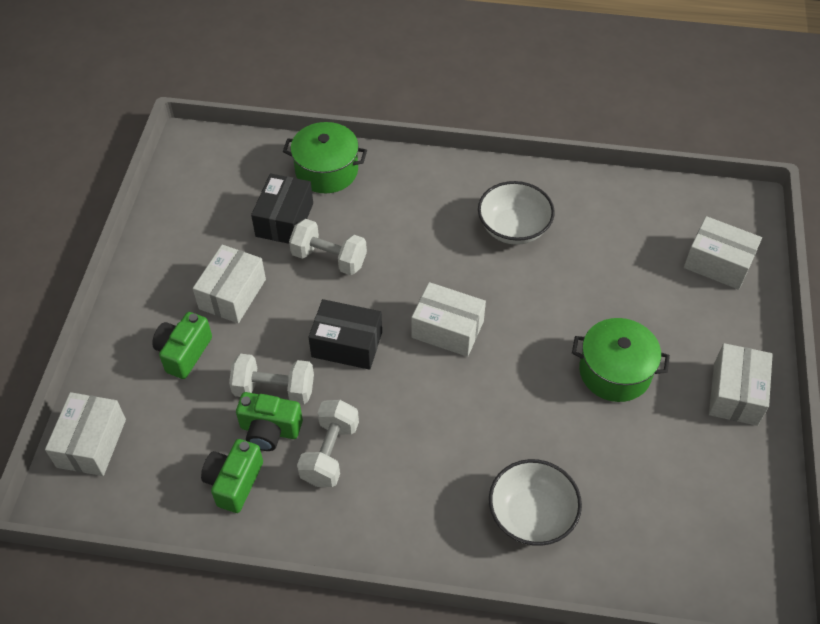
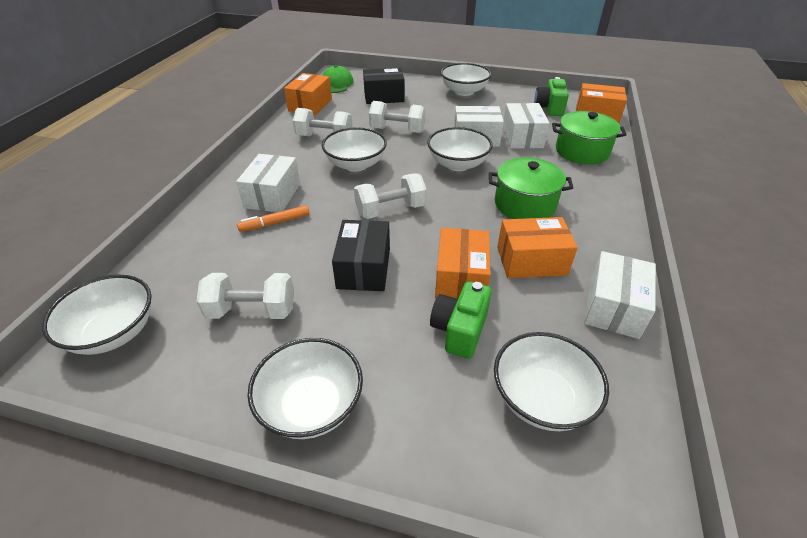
green camera: [152,312,212,379] [201,439,263,513] [236,392,303,451] = 3 -> [430,281,492,359] [534,77,569,116] = 2
green cap: none = 0 -> [322,65,354,93] = 1
orange box: none = 0 -> [284,73,332,116] [435,228,490,299] [497,217,578,278] [576,83,627,123] = 4
orange marker: none = 0 -> [237,205,309,232] = 1
white bowl: [478,181,555,245] [489,459,582,546] = 2 -> [42,275,152,355] [247,338,363,439] [322,127,387,172] [427,127,493,171] [441,63,491,96] [494,332,609,431] = 6
white box: [45,392,126,476] [193,245,266,323] [411,282,486,357] [684,216,762,290] [709,343,773,426] = 5 -> [236,154,300,212] [454,106,504,147] [503,103,550,149] [584,251,656,339] = 4
white dumbbell: [229,354,314,405] [289,219,367,275] [297,400,359,487] = 3 -> [196,273,294,319] [293,108,353,136] [354,174,427,219] [369,101,426,133] = 4

